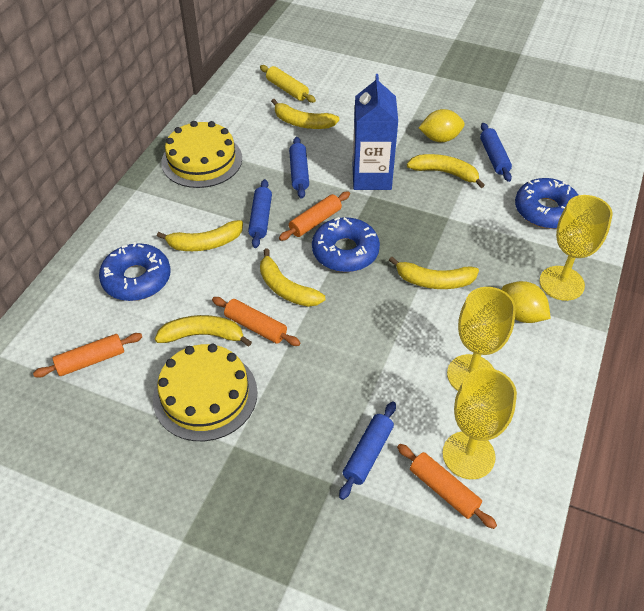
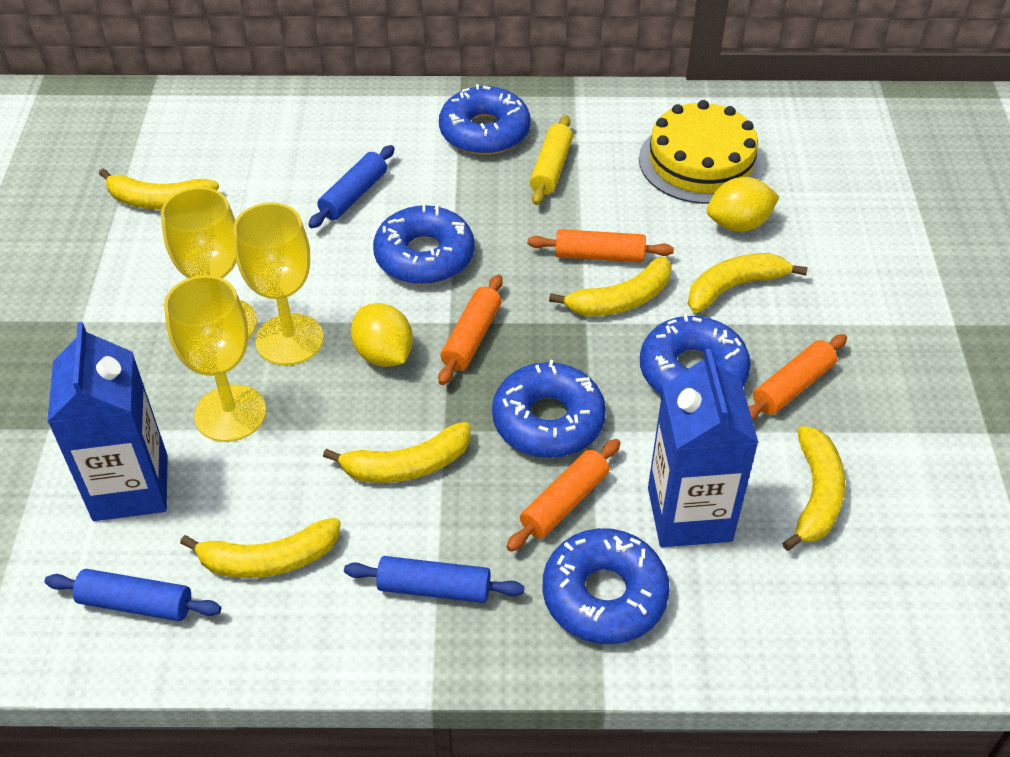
blue carton: [353,74,398,190] = 1 -> [47,322,167,521] [648,349,759,547] = 2
blue donut: [99,242,170,301] [312,217,380,272] [515,178,578,229] = 3 -> [373,204,475,285] [439,84,530,155] [492,360,606,458] [543,528,670,644] [640,314,751,395] = 5
blue rolling pin: [248,179,272,248] [289,137,309,199] [339,401,396,500] [480,123,512,182] = 4 -> [45,569,221,621] [308,145,395,228] [344,556,524,603] = 3
yellow cake: [153,344,258,441] [161,121,242,188] = 2 -> [639,100,764,204] = 1

